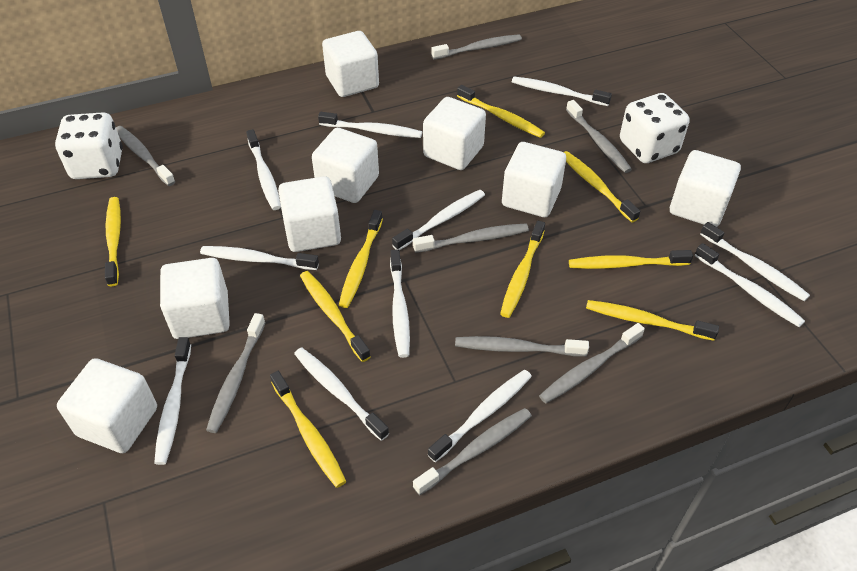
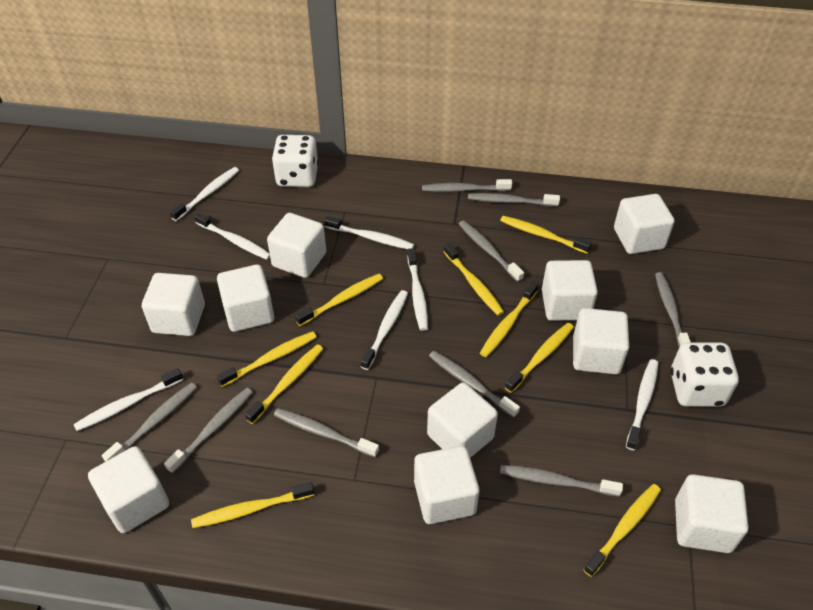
grey toothbrush: [116,126,175,186] [206,313,266,433] [413,224,529,253] [413,408,532,495] [431,34,522,60] [455,336,589,356] [539,323,645,404] [566,100,632,173] = 8 -> [102,382,197,462] [164,388,253,474] [274,408,379,457] [422,179,512,192] [429,351,520,418] [459,220,524,282] [468,193,560,207] [500,465,623,497] [655,272,691,347] = 9
white cube: [57,358,157,453] [160,258,230,339] [278,176,341,252] [312,128,379,203] [322,31,379,97] [423,97,486,170] [502,142,566,217] [670,150,741,227] = 8 -> [88,446,169,533] [142,273,205,336] [217,265,274,332] [267,213,326,278] [414,446,479,524] [427,383,498,458] [542,260,598,321] [573,308,629,375] [614,194,674,254] [675,474,748,553] = 10
white toothbrush: [154,337,191,465] [200,246,319,270] [246,129,281,210] [294,347,389,441] [318,112,422,138] [390,249,410,358] [392,190,485,250] [428,370,532,462] [512,77,612,106] [695,243,805,327] [700,222,810,301] = 11 -> [74,368,183,431] [170,167,239,221] [194,212,270,260] [324,216,414,249] [361,290,408,370] [407,248,428,331] [626,359,658,450] = 7

